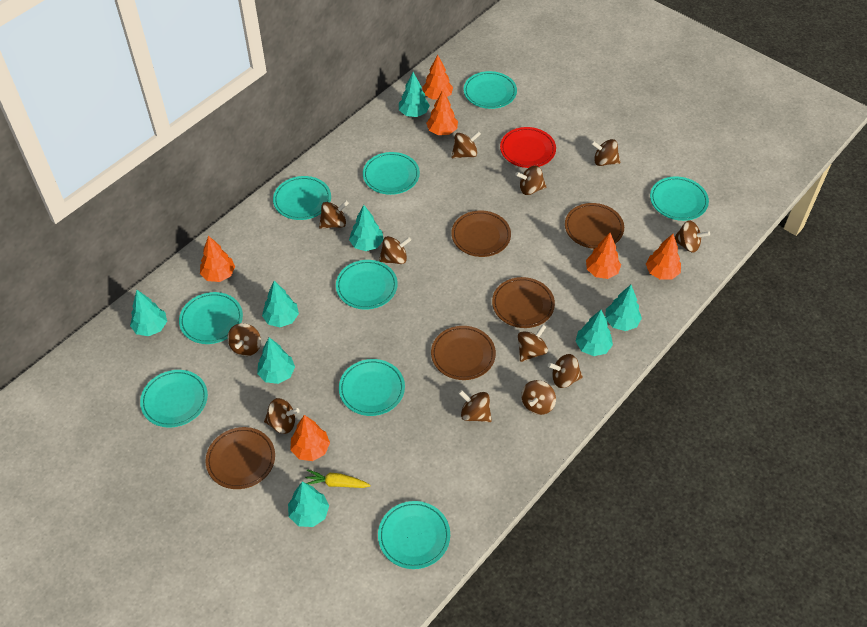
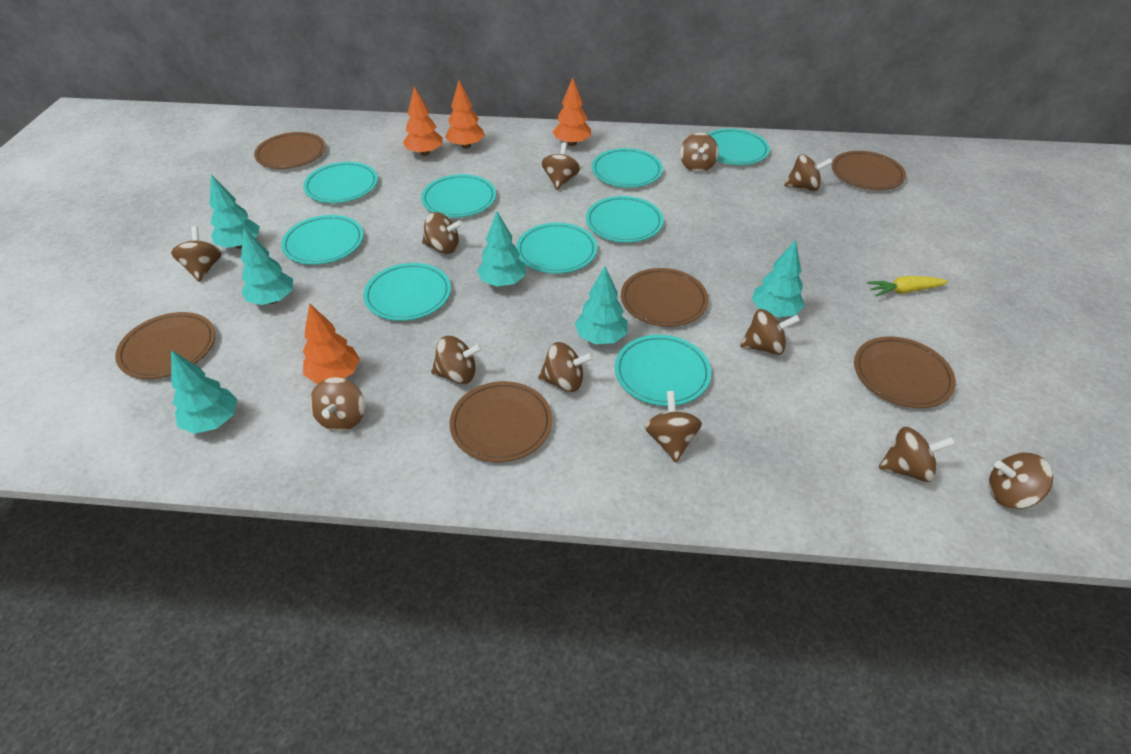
brown plate: [206,427,275,489] [431,326,496,380] [451,211,511,257] [492,277,555,328] [565,203,624,249] = 5 -> [115,312,215,379] [254,132,326,169] [449,381,552,462] [621,268,708,327] [832,151,906,190] [854,336,956,408] = 6
orange tree: [200,236,235,282] [290,415,330,461] [422,55,453,99] [426,90,458,135] [586,233,621,279] [646,234,681,280] = 6 -> [303,303,360,384] [403,86,443,156] [445,80,485,149] [553,77,591,146] = 4
red plate: [500,127,556,168] = 1 -> none = 0
turquoise tree: [130,290,167,336] [257,337,295,384] [262,281,299,327] [288,482,329,527] [349,205,384,251] [399,72,430,117] [575,310,613,356] [605,285,642,331] = 8 -> [171,350,238,434] [210,175,260,249] [241,228,293,305] [477,212,526,286] [575,266,628,344] [752,240,805,317] = 6

